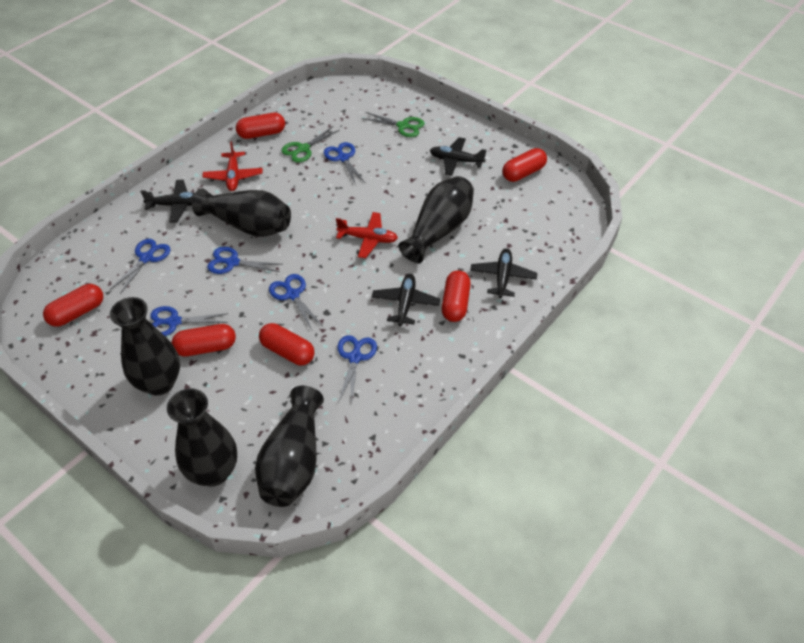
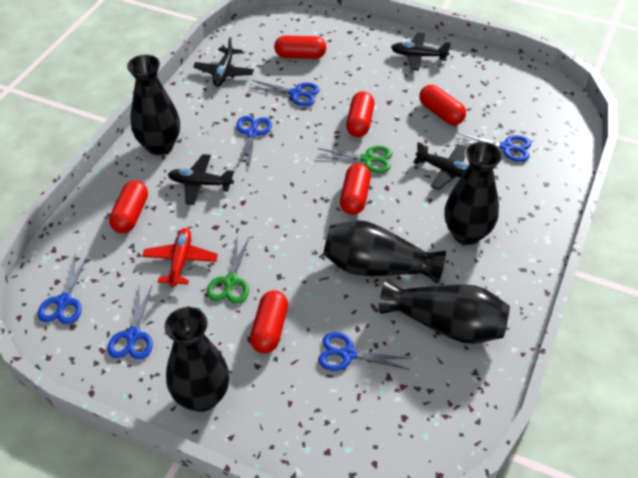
red plane: [202,141,263,191] [336,212,398,258] = 2 -> [142,228,218,287] = 1

